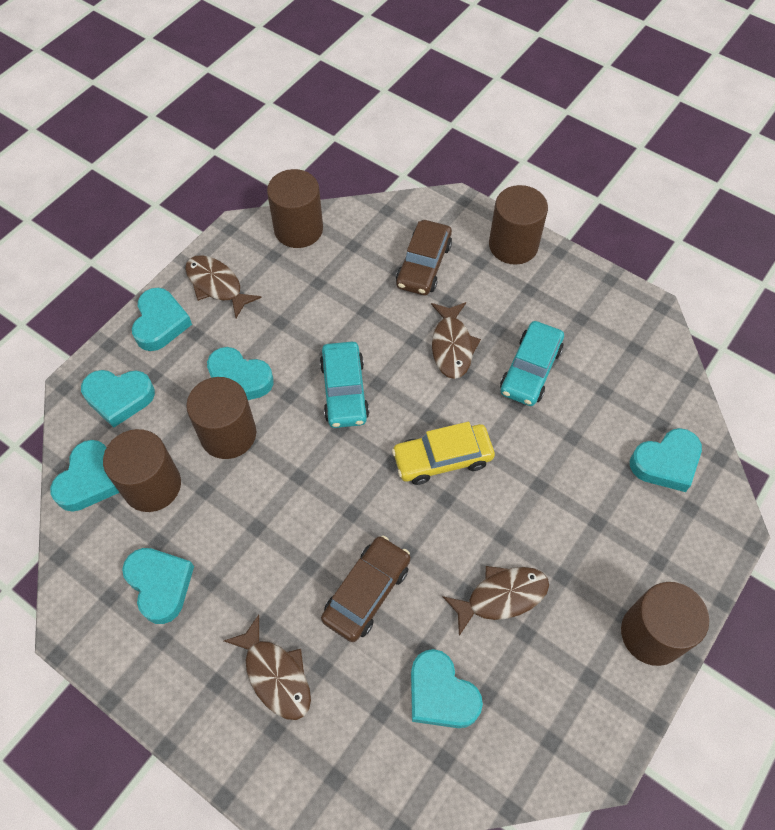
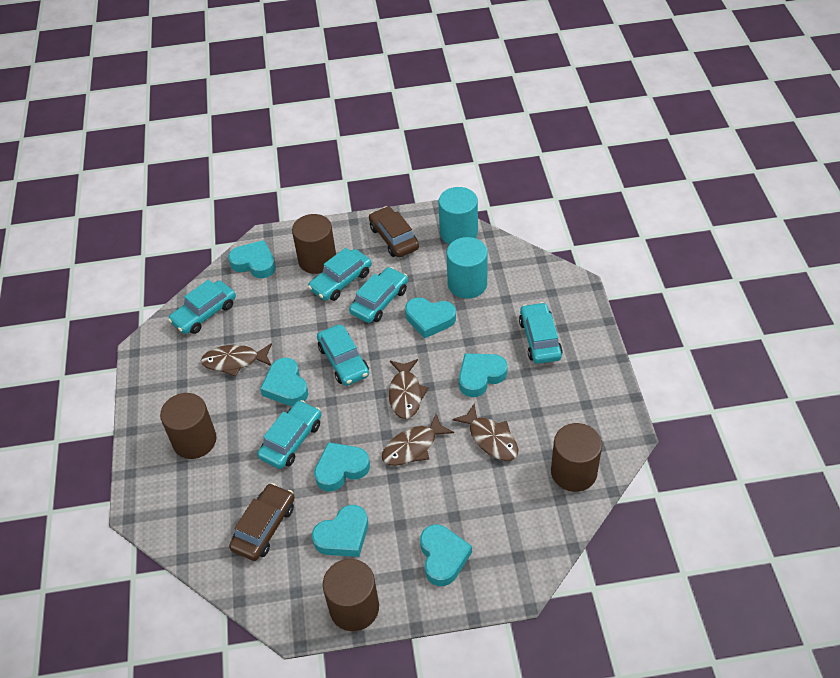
brown cylinder: [103,429,181,512] [186,377,256,459] [267,169,323,248] [489,185,548,265] [621,582,709,666] = 5 -> [160,393,217,459] [292,214,336,274] [323,559,379,631] [551,423,602,492] = 4
turquoise car: [320,342,369,428] [500,321,564,406] = 2 -> [168,280,236,334] [257,400,321,469] [308,248,372,301] [317,325,369,386] [349,267,408,323] [519,302,563,364] = 6
turquoise cylinder: none = 0 -> [438,187,478,245] [447,237,488,299] = 2
yellow car: [392,422,495,485] = 1 -> none = 0

